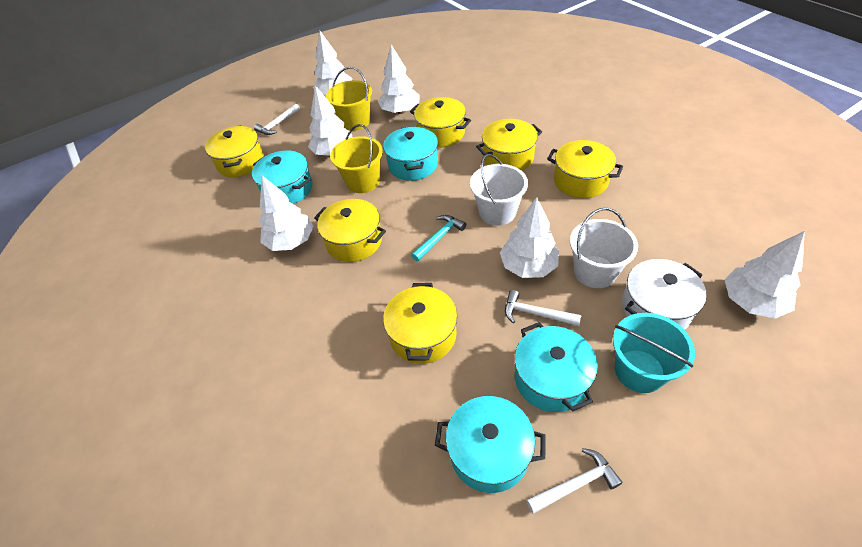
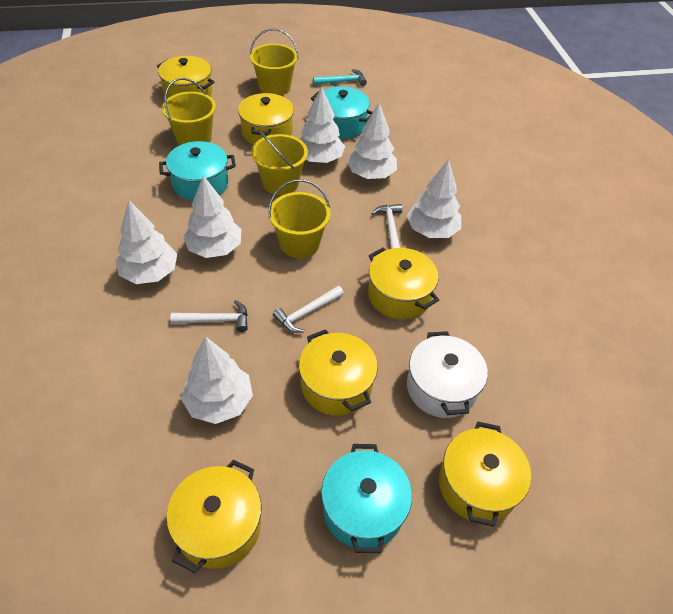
turquoise bucket: [613,313,695,393] = 1 -> none = 0
turquoise pot: [252,150,313,204] [383,126,438,181] [435,396,546,493] [514,322,598,412] = 4 -> [159,141,236,201] [311,86,373,139] [321,444,412,553] = 3
white bucket: [470,154,528,226] [570,208,638,288] = 2 -> none = 0
yellow bucket: [326,67,372,131] [330,124,383,193] = 2 -> [162,78,216,145] [249,28,299,95] [251,129,308,195] [268,179,330,258] = 4

